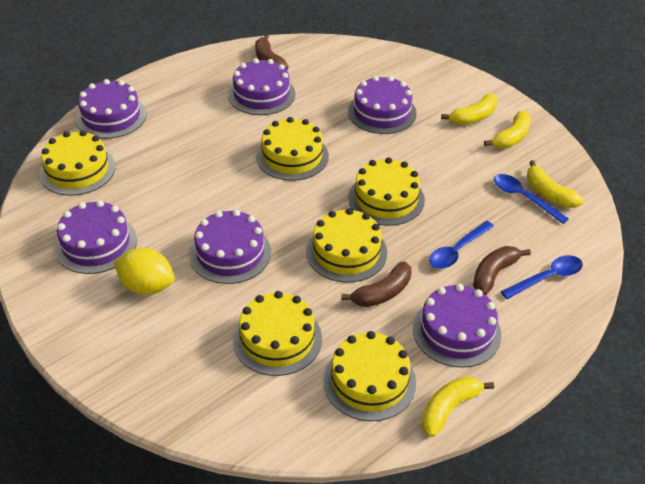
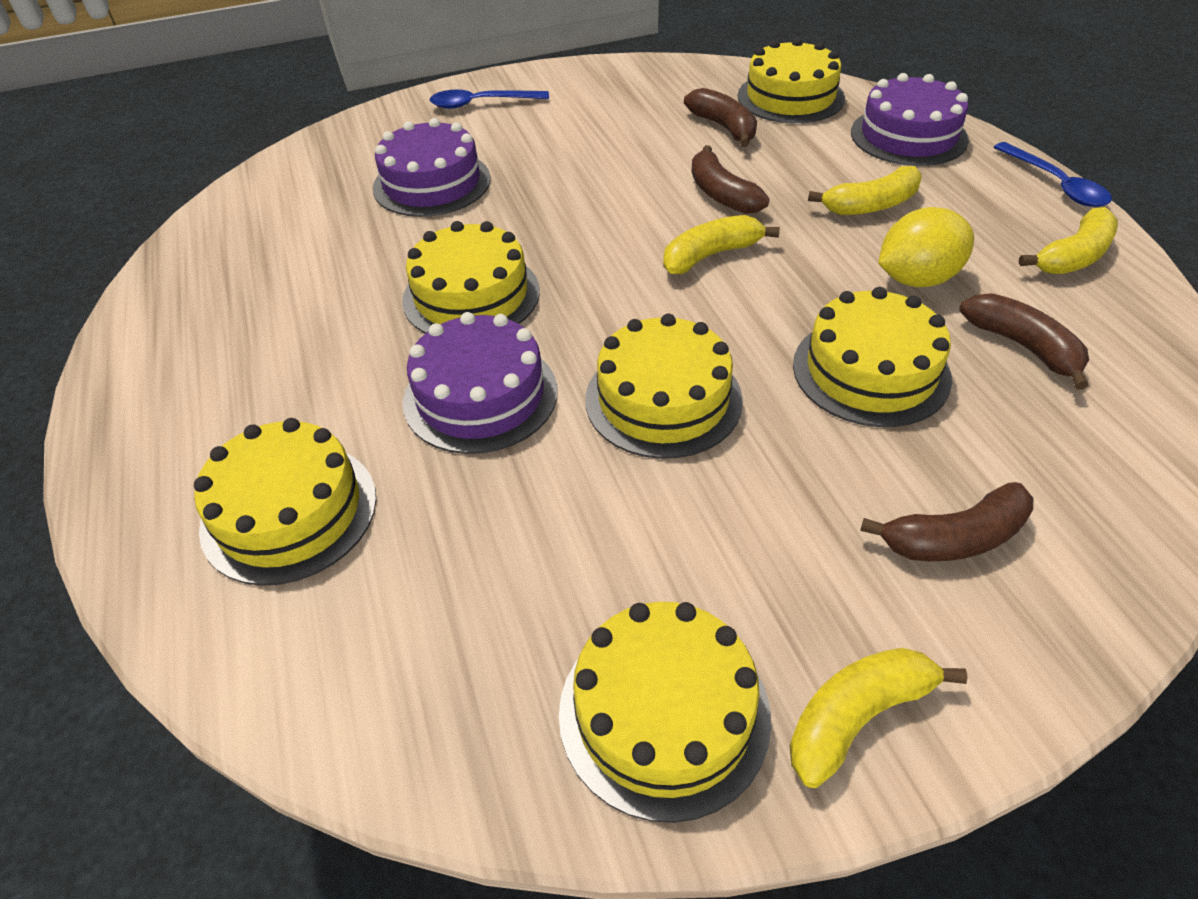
blue spoon: [429,221,494,269] [494,174,569,224] [501,255,583,299] = 3 -> [430,90,549,109] [994,142,1112,207] = 2
brown banana: [255,34,289,70] [341,261,412,307] [473,246,531,295] = 3 -> [684,88,757,147] [692,145,769,214] [860,482,1033,561] [959,293,1089,389] = 4
purple cake: [55,200,137,274] [76,79,147,139] [189,209,271,284] [228,58,295,115] [348,76,417,134] [413,284,502,368] = 6 -> [373,118,491,217] [403,312,558,454] [851,73,969,166] = 3

